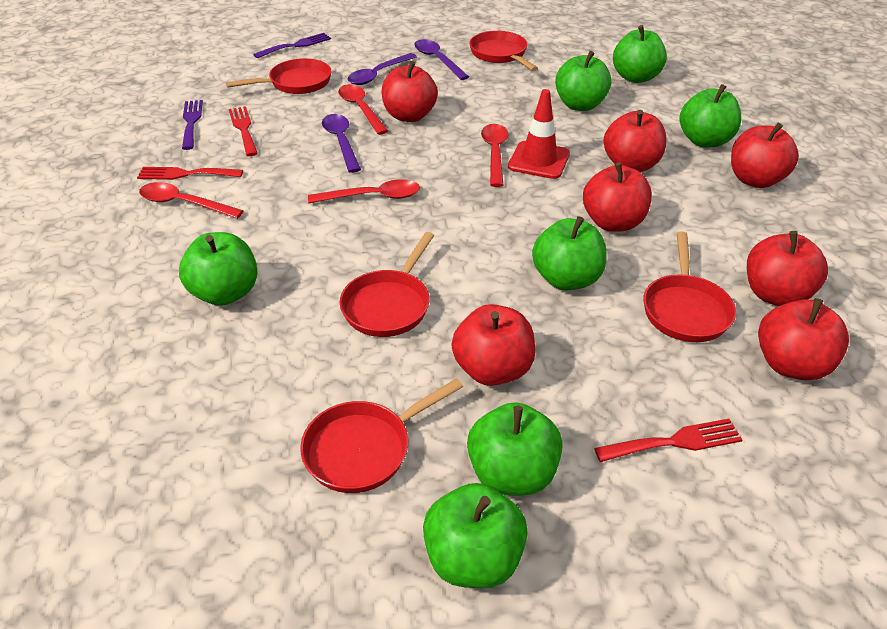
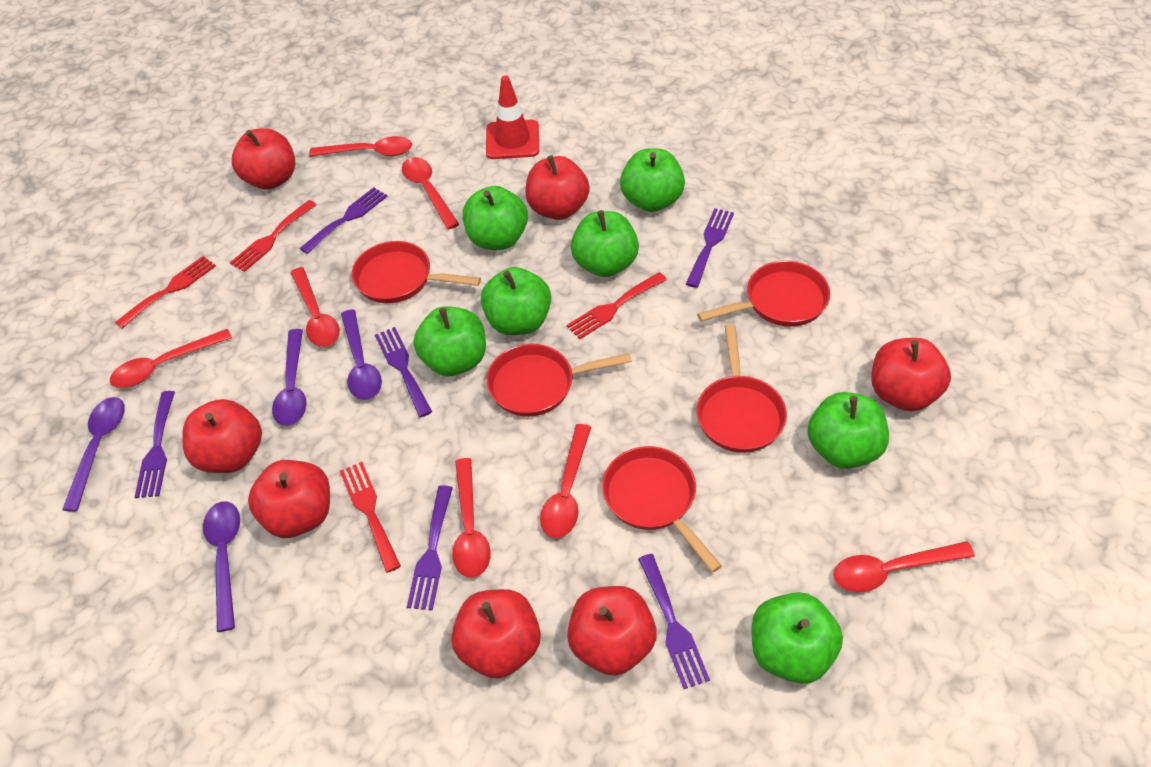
purple fork: [182,100,203,150] [253,33,331,59] = 2 -> [135,391,175,498] [300,187,387,254] [375,327,432,417] [407,485,453,610] [638,554,710,689] [686,208,734,288] = 6
purple spoon: [322,114,361,173] [347,53,417,85] [414,39,469,80] = 3 -> [62,397,125,512] [203,501,240,632] [272,329,307,426] [341,309,382,400] = 4
red fork: [137,167,243,180] [229,106,258,156] [594,419,742,462] = 3 -> [115,256,216,329] [230,200,317,272] [340,462,401,573] [567,272,667,339] = 4
red spoon: [139,182,243,219] [308,179,420,203] [338,84,388,135] [481,124,508,187] = 4 -> [110,329,232,388] [290,267,340,347] [309,136,412,157] [402,157,459,229] [452,458,491,578] [540,424,591,538] [834,541,975,592] = 7

